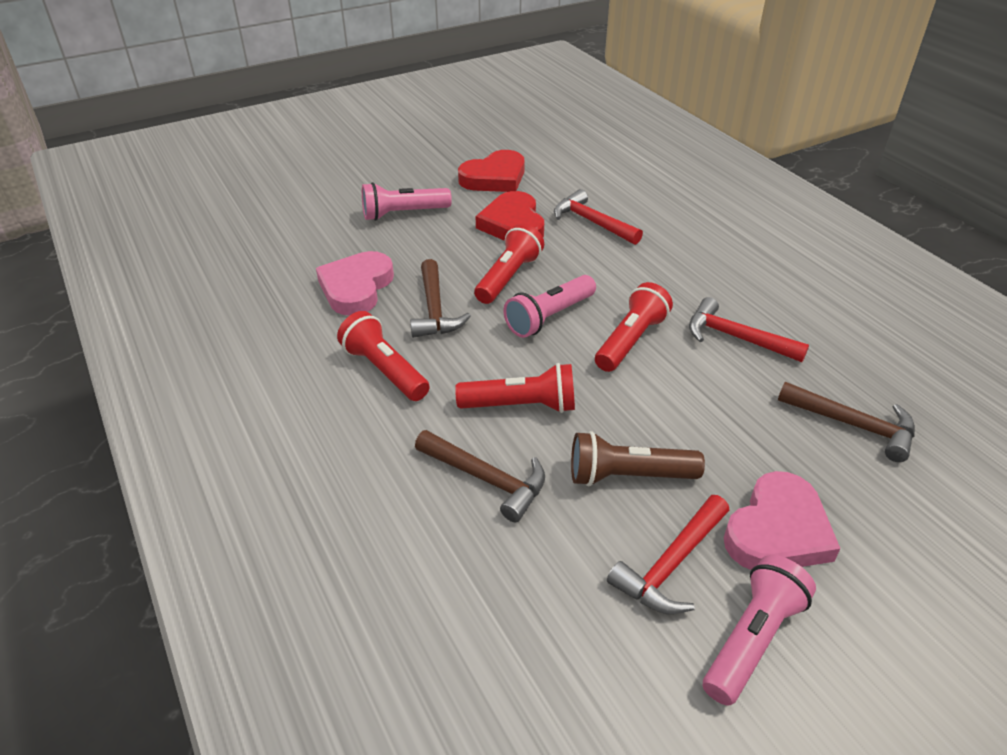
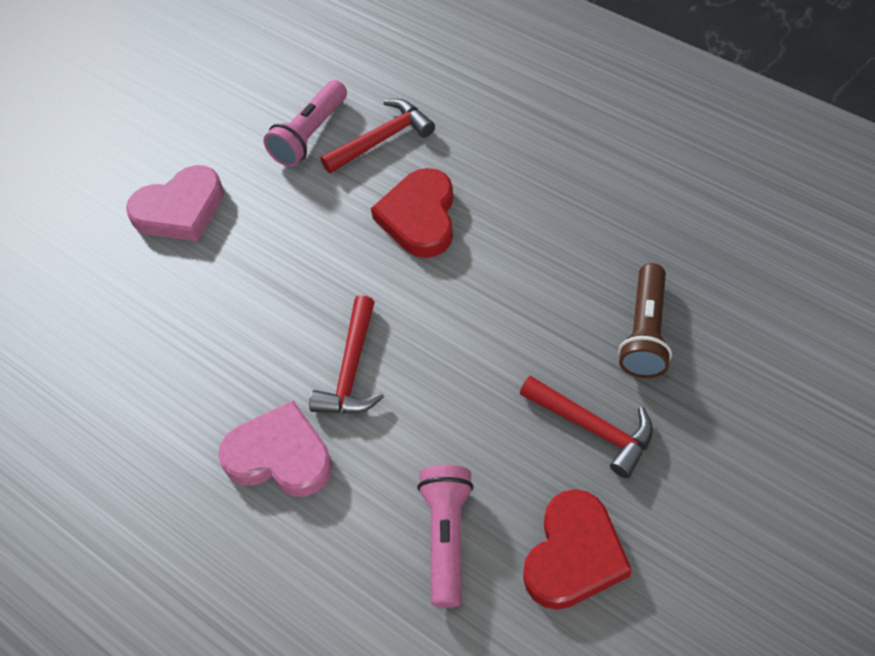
brown hammer: [410,259,471,338] [415,430,545,522] [778,382,915,462] = 3 -> none = 0
pink flashlight: [362,182,452,221] [504,275,596,338] [703,555,816,706] = 3 -> [264,80,347,167] [417,465,474,608] = 2
red flashlight: [337,311,430,401] [455,363,575,413] [474,223,544,304] [595,282,673,372] = 4 -> none = 0

